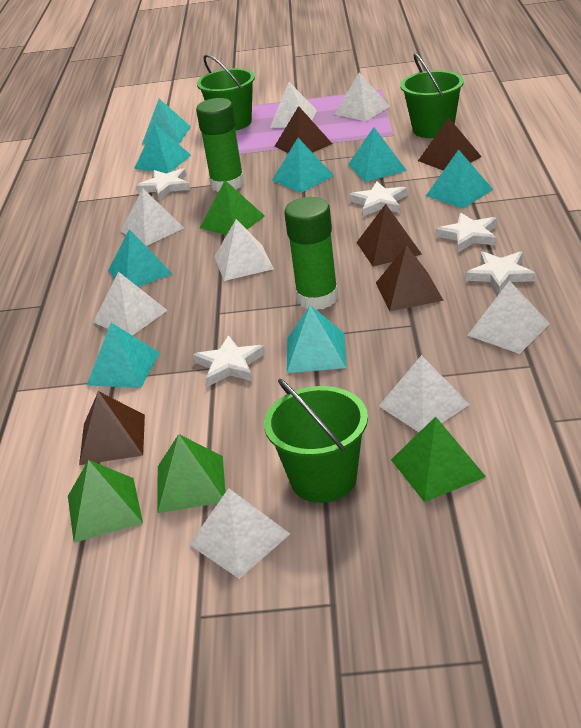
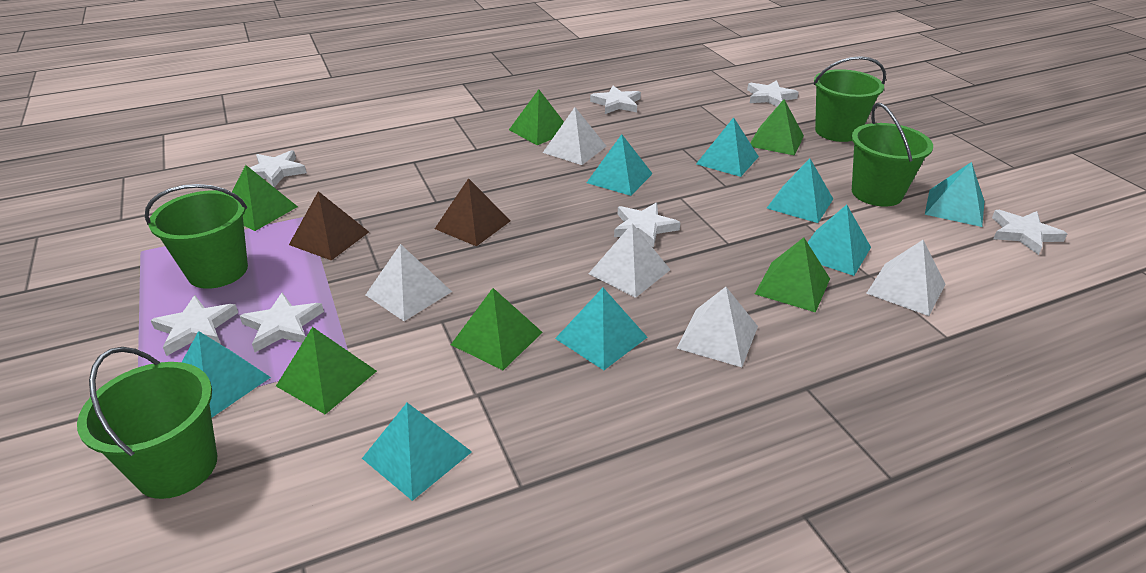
brown pyramid: [79,391,145,465] [274,106,332,153] [356,204,422,267] [376,245,444,312] [418,118,482,171] = 5 -> [289,191,369,261] [435,178,511,246] = 2
green bucket: [197,55,255,131] [264,378,368,503] [400,53,464,138] = 3 -> [77,347,217,499] [145,184,248,289] [813,56,886,142] [852,103,933,206] = 4
green glue stick: [196,98,244,192] [284,197,338,310] = 2 -> none = 0
green pyramid: [68,460,143,543] [158,434,225,513] [200,180,265,235] [391,416,486,502] = 4 -> [232,165,298,231] [276,327,377,414] [451,288,543,370] [509,89,564,145] [750,99,804,156] [755,237,830,313] = 6
white pyramid: [93,272,168,336] [121,189,184,246] [189,488,290,579] [214,219,274,281] [270,82,317,128] [335,73,390,121] [379,355,470,432] [467,280,550,354] = 8 -> [366,244,452,321] [543,107,606,165] [588,223,671,298] [677,287,758,367] [866,240,945,316] = 5
white star: [136,168,190,201] [193,335,265,387] [349,182,408,217] [436,213,497,252] [466,252,535,293] = 5 -> [150,295,238,356] [240,292,324,352] [250,150,307,187] [590,86,641,114] [614,203,680,248] [747,80,799,107] [992,210,1067,255] = 7

